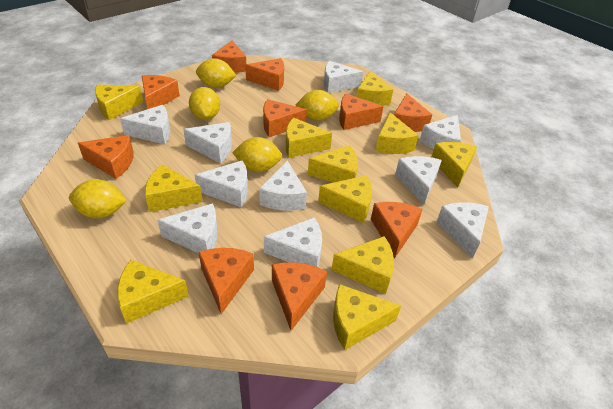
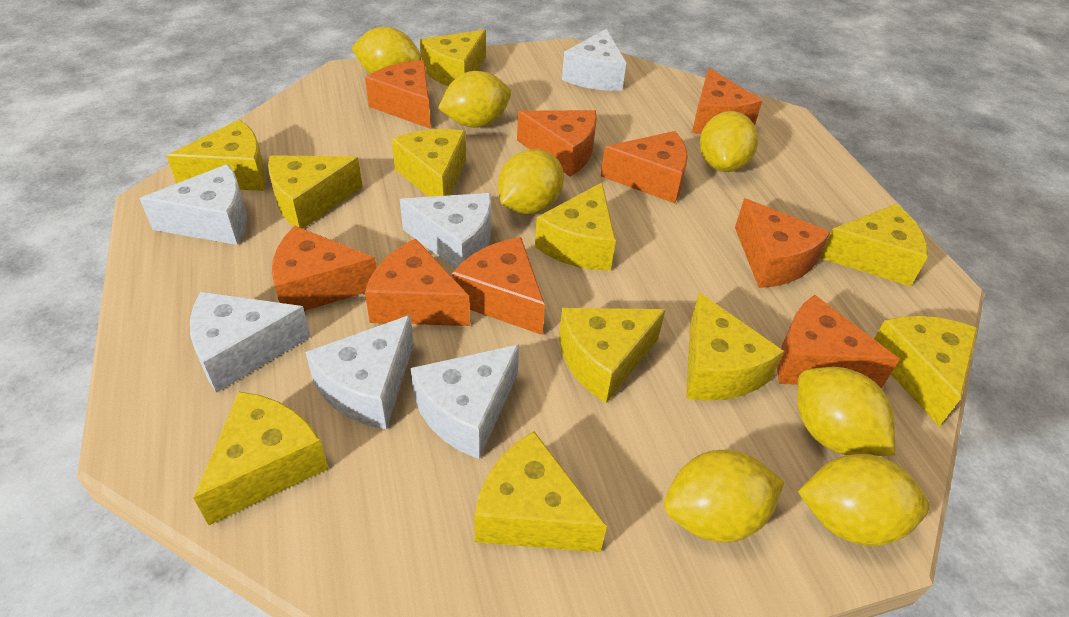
orange cheese: [78,135,134,179] [142,75,180,109] [199,248,254,314] [212,40,246,73] [245,58,284,91] [263,99,307,137] [272,262,327,331] [339,93,384,130] [371,202,423,258] [394,93,432,132] = 10 -> [272,226,377,311] [365,60,431,129] [365,238,470,326] [452,237,545,335] [517,110,597,177] [601,131,688,203] [692,68,762,134] [735,198,830,288] [777,295,900,388] = 9
white cheese: [120,105,170,144] [157,203,218,253] [183,122,232,163] [195,160,248,208] [259,160,307,211] [264,218,322,267] [324,61,364,93] [395,156,442,204] [420,115,461,150] [437,202,489,258] = 10 -> [139,164,247,245] [190,292,311,393] [305,315,414,430] [400,193,491,269] [411,344,519,459] [562,29,626,91] = 6
yellow lemon: [69,179,127,219] [189,87,220,120] [196,59,236,88] [232,137,282,172] [296,90,339,121] = 5 -> [352,27,422,74] [438,71,511,128] [498,149,564,214] [664,450,784,543] [700,111,758,172] [797,367,895,456] [798,454,930,546] = 7

